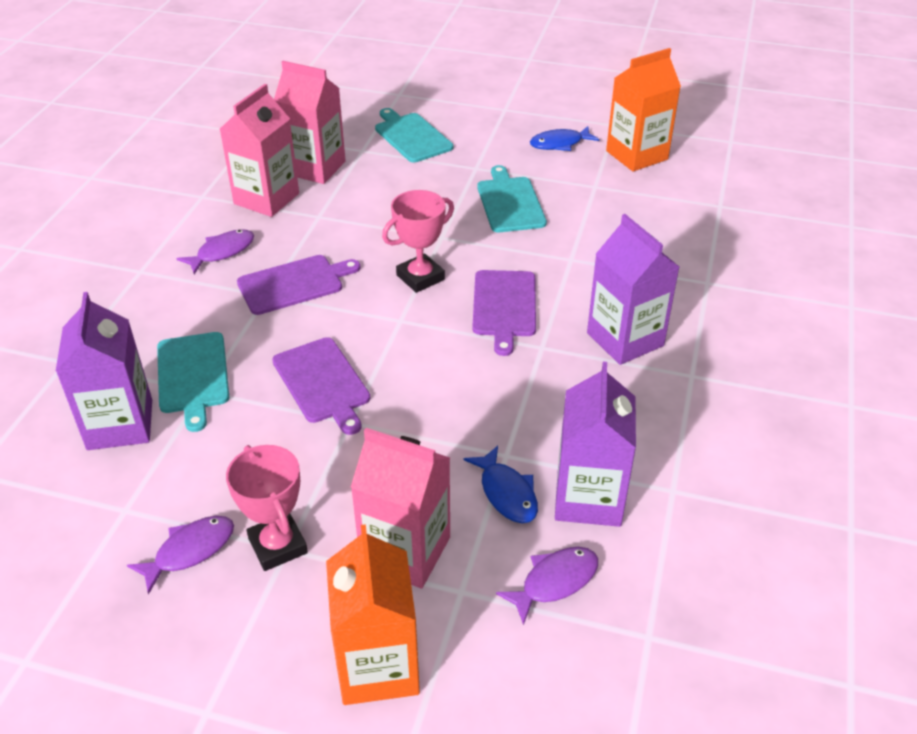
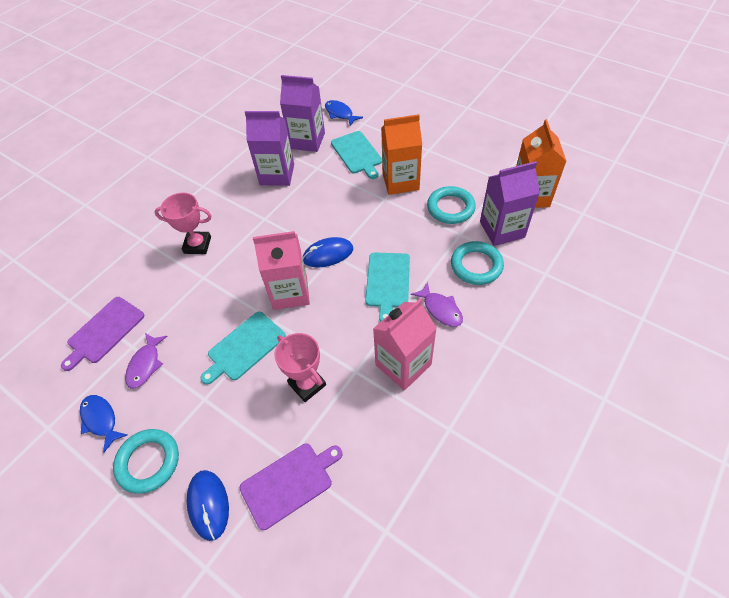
blue mouse: none = 0 -> [187,470,229,541] [303,237,353,267] = 2
pink carton: [220,84,299,217] [274,61,346,184] [351,428,450,588] = 3 -> [253,231,310,310] [373,298,437,391] = 2
purple cutting board: [237,255,361,315] [272,337,370,435] [472,270,536,356] = 3 -> [61,297,144,371] [240,443,342,530] = 2
purple fish: [127,516,234,595] [176,229,254,274] [496,547,598,625] = 3 -> [125,333,167,389] [411,282,463,327] = 2
turquoise ring: none = 0 -> [113,429,179,494] [427,186,476,224] [451,241,504,285] = 3

